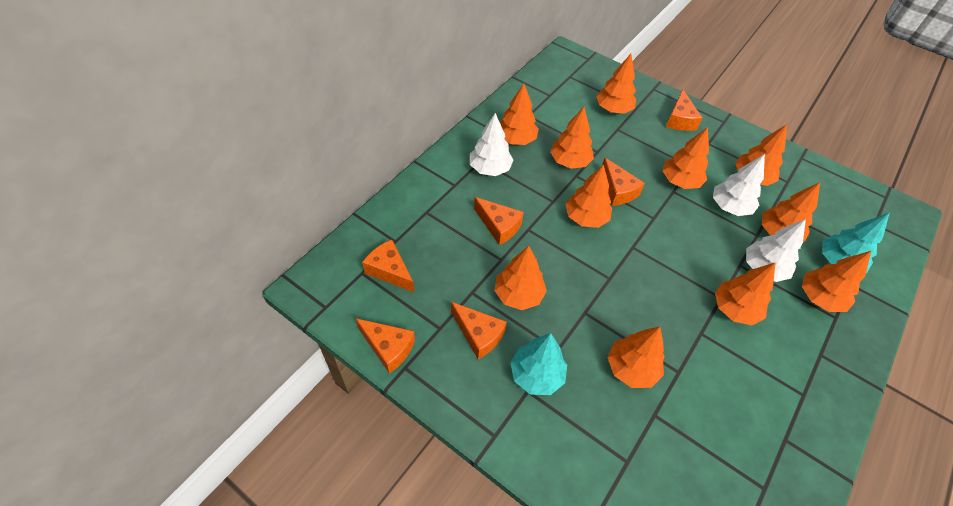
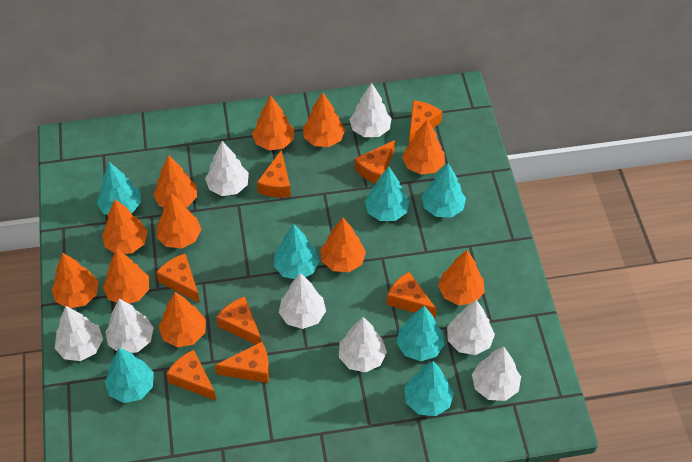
orange cheese: [355,318,415,373] [362,240,414,292] [451,302,507,359] [474,197,524,245] [602,158,645,206] [666,89,702,131] = 6 -> [156,254,200,303] [166,350,216,401] [215,342,269,383] [216,297,262,345] [257,150,291,197] [355,140,395,184] [387,272,437,319] [409,100,442,142] = 8
turquoise tree: [510,333,567,395] [822,213,889,273] = 2 -> [97,162,141,215] [104,348,154,403] [274,225,320,279] [365,167,409,221] [396,306,445,361] [404,361,454,416] [422,163,466,218] = 7
white tree: [470,113,514,176] [713,154,765,216] [746,219,806,282] = 3 -> [55,306,103,361] [105,299,154,353] [205,141,249,196] [279,273,326,329] [339,317,387,372] [349,83,391,137] [447,300,495,355] [472,346,521,401] = 8

